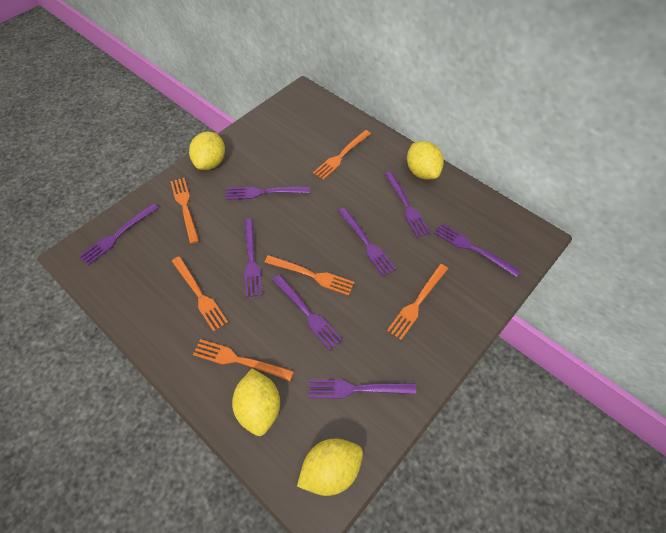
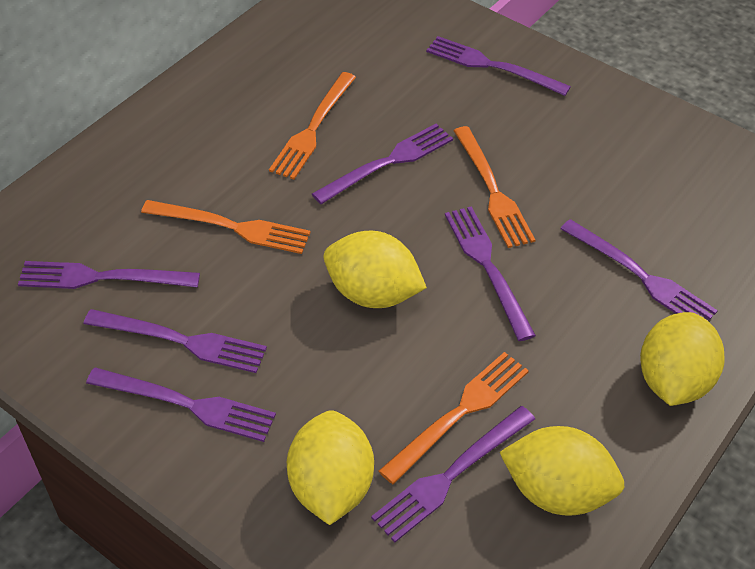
orange fork: [170,178,199,244] [172,256,228,332] [193,339,294,381] [264,255,354,296] [313,130,371,180] [387,264,448,340] = 6 -> [141,200,311,254] [269,72,356,180] [379,352,529,485] [454,126,535,248] = 4

